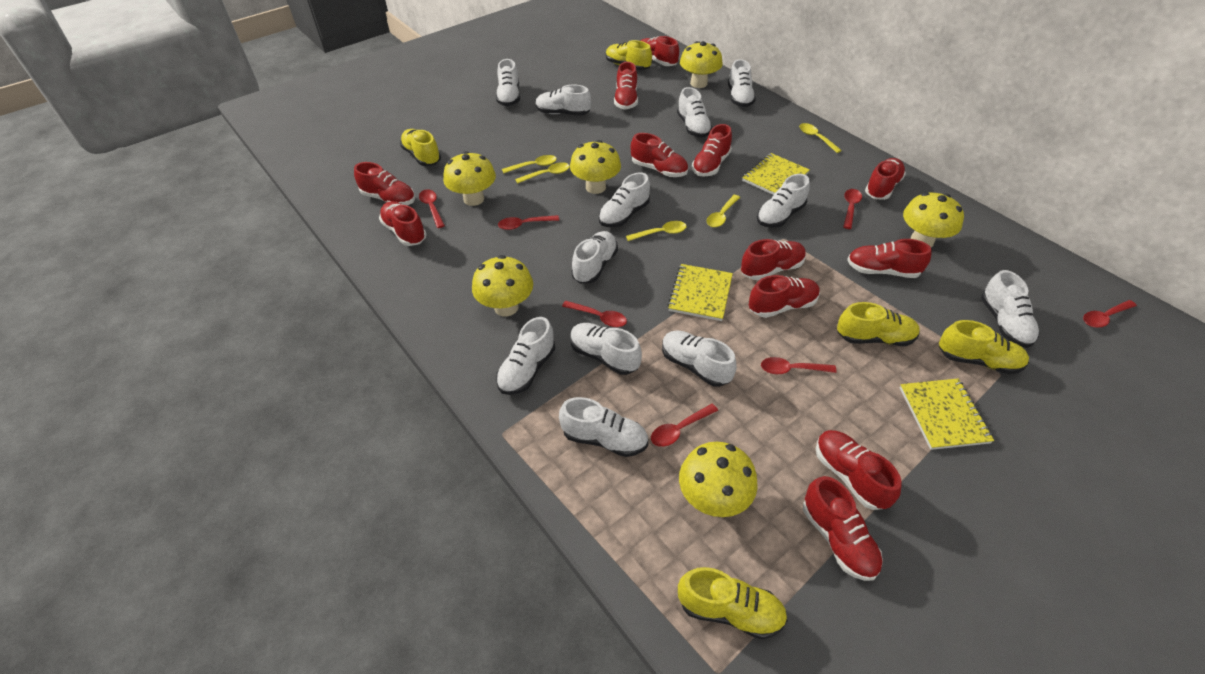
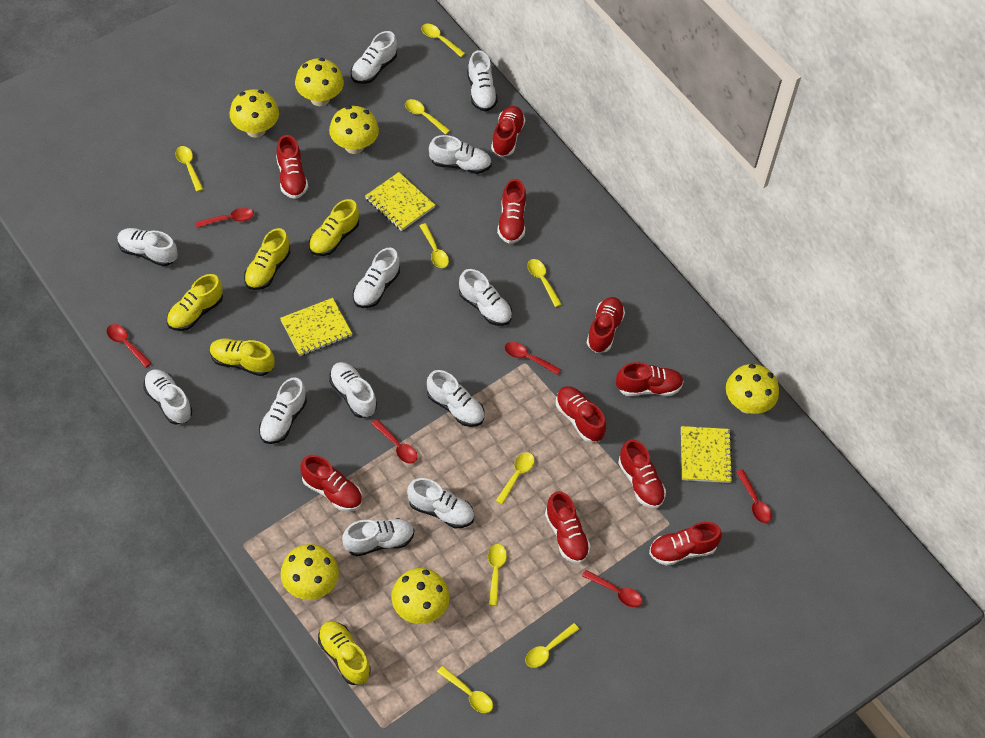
red shoe: [354,162,415,205] [379,201,427,246] [614,62,638,110] [631,133,688,177] [641,36,679,66] [692,124,732,177] [741,239,806,280] [749,275,820,318] [803,476,883,581] [816,430,902,510] [847,239,932,278] [865,158,906,200] = 12 -> [276,135,308,199] [301,455,362,511] [491,106,525,157] [497,179,526,244] [545,491,591,563] [556,386,606,442] [587,297,625,353] [616,362,684,396] [618,439,666,508] [649,522,722,566] = 10
red spoon: [419,189,445,228] [498,215,559,230] [562,301,627,327] [651,404,718,447] [761,357,837,374] [843,189,862,229] [1083,300,1137,328] = 7 -> [107,324,151,368] [195,208,254,228] [371,419,418,464] [505,342,561,375] [582,570,642,607] [736,469,772,523] = 6
yellow spoon: [502,155,557,174] [515,162,570,184] [626,221,687,241] [707,195,740,227] [799,123,842,153] = 5 -> [175,146,203,192] [405,99,450,135] [419,223,449,268] [421,24,465,57] [437,666,493,713] [488,544,507,606] [496,452,535,505] [525,623,579,668] [527,259,562,307] = 9

